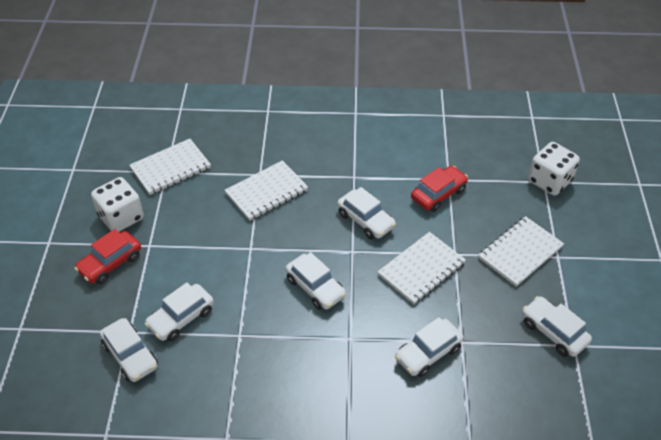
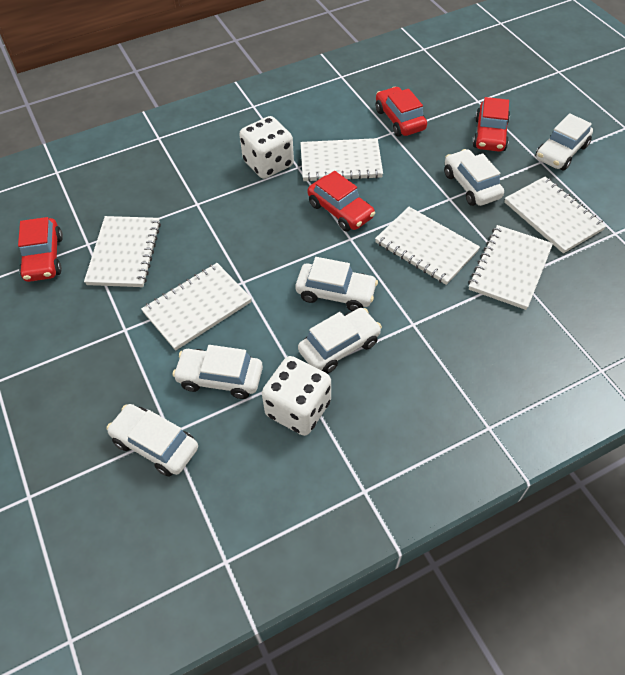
red car: [74,229,141,284] [411,166,468,212] = 2 -> [18,217,63,282] [307,171,375,232] [376,87,427,137] [473,97,510,152] = 4
white notebook: [129,139,211,195] [225,160,308,221] [378,232,466,304] [478,216,564,287] = 4 -> [84,216,161,287] [141,263,252,351] [300,138,383,182] [375,207,480,285] [468,225,553,310] [504,177,606,254] = 6

